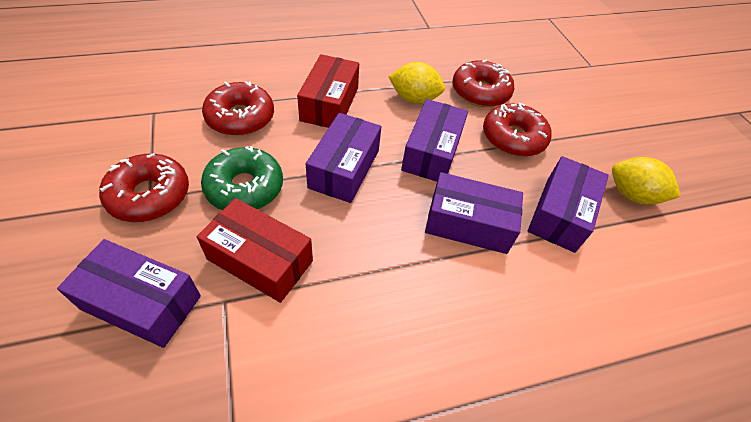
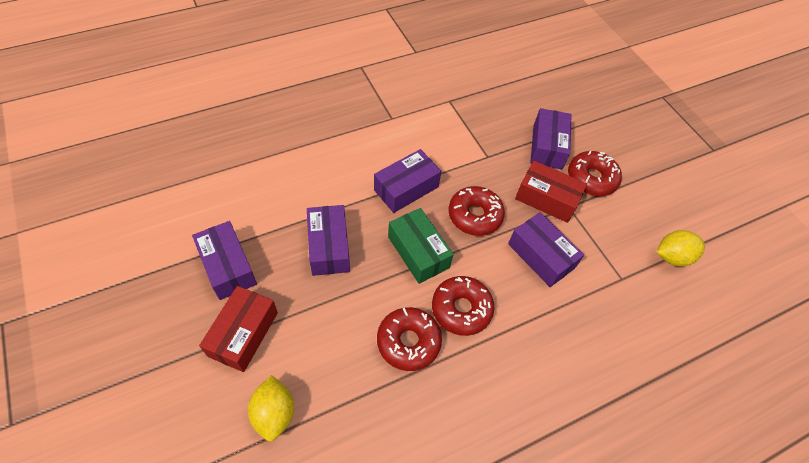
green box: none = 0 -> [388,208,454,284] = 1
green donut: [201,146,283,210] = 1 -> none = 0

